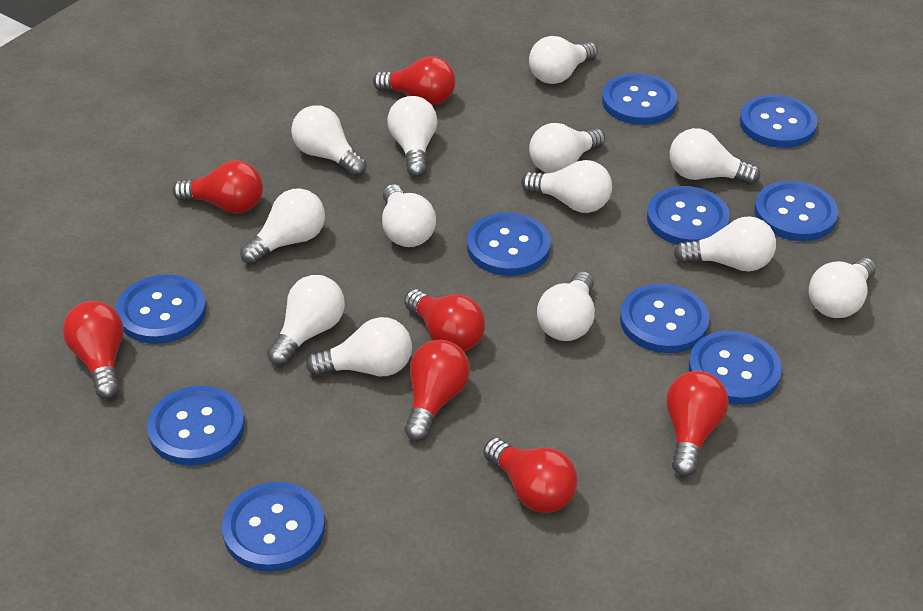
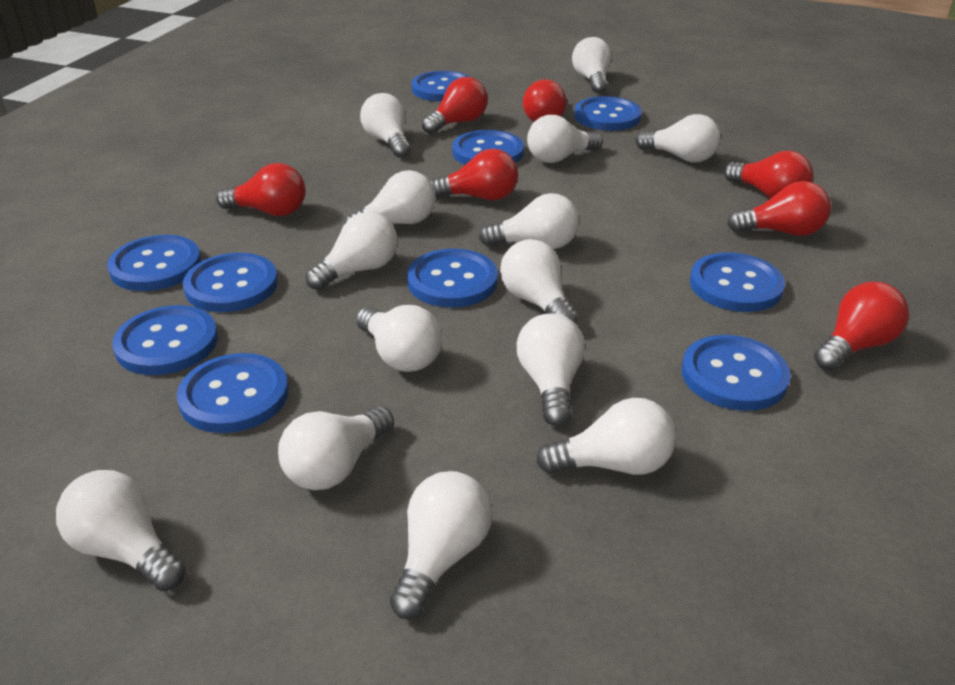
white light bulb: [240,188,325,265] [267,275,345,366] [291,105,367,176] [306,317,412,376] [382,184,436,247] [387,96,438,177] [521,160,612,213] [529,36,598,84] [529,123,605,173] [537,271,595,341] [670,128,760,185] [674,216,776,271] [809,258,876,318] = 13 -> [56,470,186,591] [278,406,394,490] [306,212,397,290] [344,170,436,224] [356,305,442,372] [360,93,410,158] [390,471,492,619] [479,193,579,249] [500,239,578,324] [517,313,585,426] [527,115,603,163] [536,398,676,475] [572,37,612,93] [635,114,721,163] = 14

